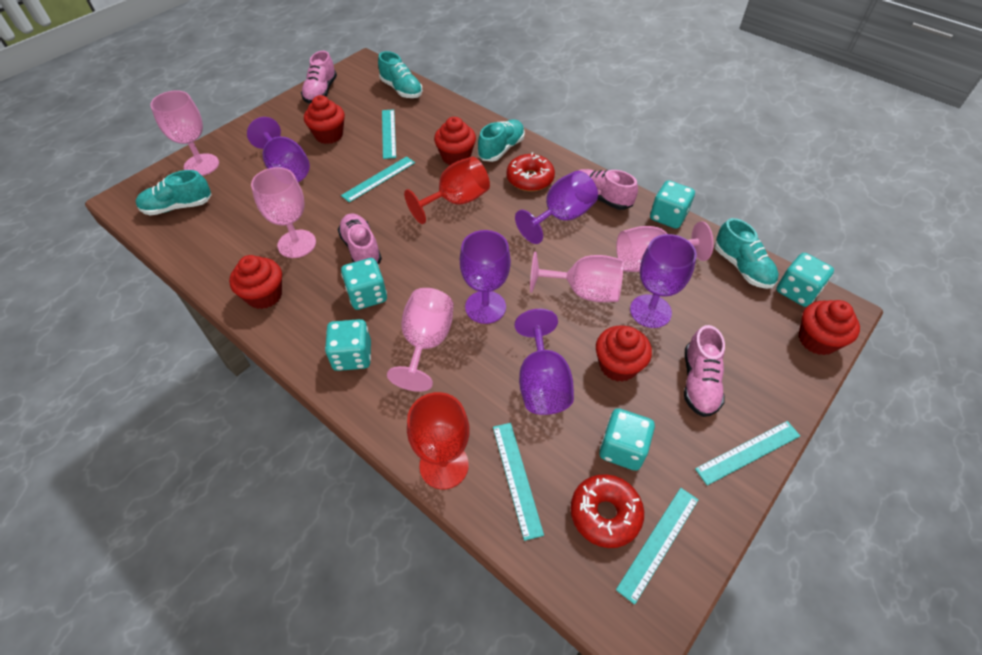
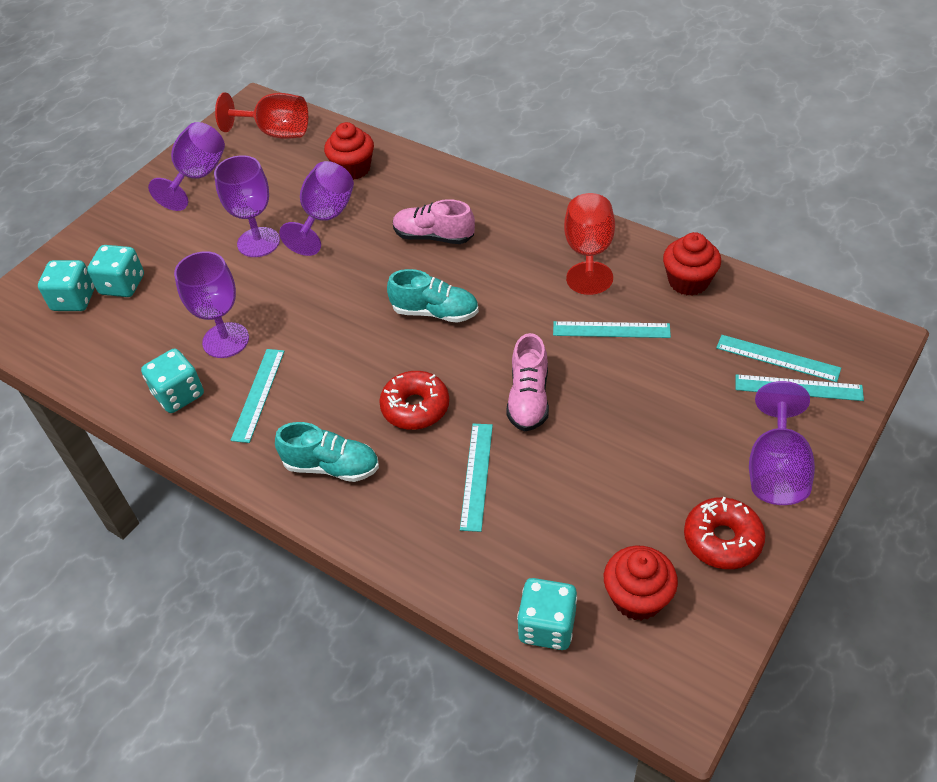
pink goblet: [150,90,219,176] [251,167,316,258] [387,288,454,392] [530,252,624,302] [616,221,714,272] = 5 -> none = 0
pink shoe: [301,51,337,103] [338,213,382,264] [578,169,638,210] [684,325,725,417] = 4 -> [393,199,475,244] [506,333,549,431] = 2
red cupcake: [229,255,282,309] [304,95,345,144] [434,117,476,165] [596,325,652,382] [798,300,860,355] = 5 -> [324,122,374,180] [604,546,678,621] [663,232,721,296] = 3
turquoise dice: [325,319,371,371] [341,258,387,310] [599,408,655,471] [650,180,695,229] [776,253,834,307] = 5 -> [38,260,95,311] [87,245,144,297] [141,348,204,413] [517,578,577,650] = 4
turquoise shoe: [136,170,212,216] [378,51,423,98] [478,120,525,162] [715,218,779,289] = 4 -> [275,422,379,482] [387,269,479,323] = 2

